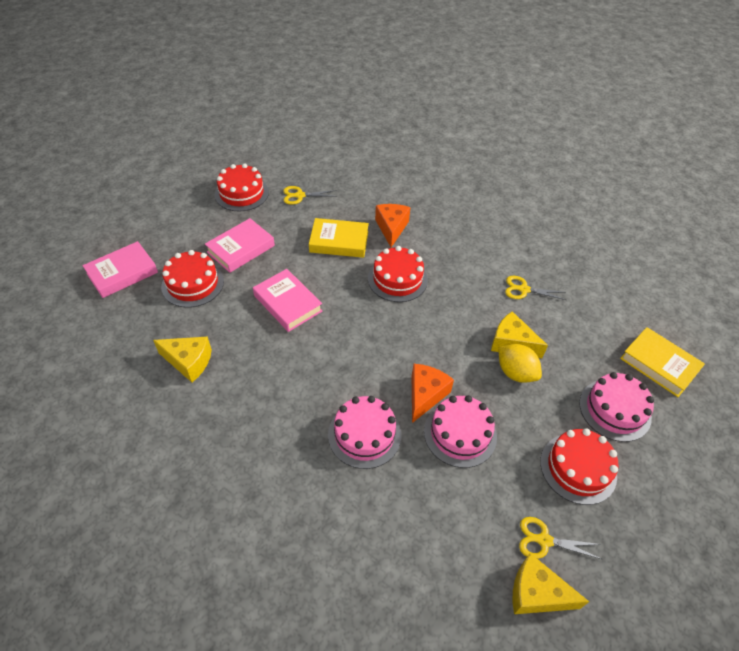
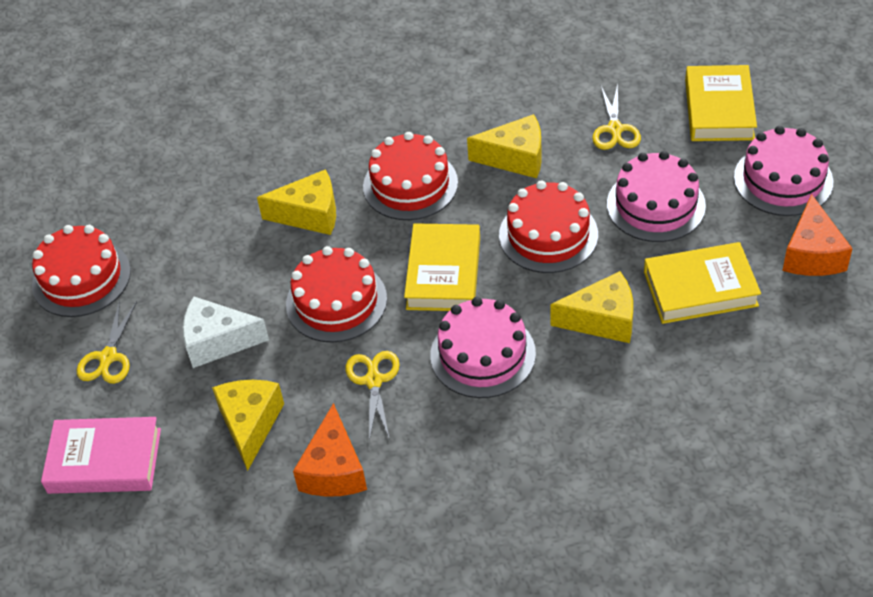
pink book: [82,241,158,298] [205,218,275,273] [253,269,322,332] = 3 -> [41,417,161,494] = 1
white cheese: none = 0 -> [183,296,269,368] = 1
yellow book: [309,218,369,258] [620,327,705,397] = 2 -> [404,223,480,311] [644,242,761,324] [685,65,757,141] = 3
yellow cheese: [153,336,212,382] [491,311,548,358] [513,553,589,614] = 3 -> [212,380,284,471] [257,169,336,235] [467,114,542,178] [551,271,633,343] = 4
yellow lemon: [498,344,542,383] = 1 -> none = 0

